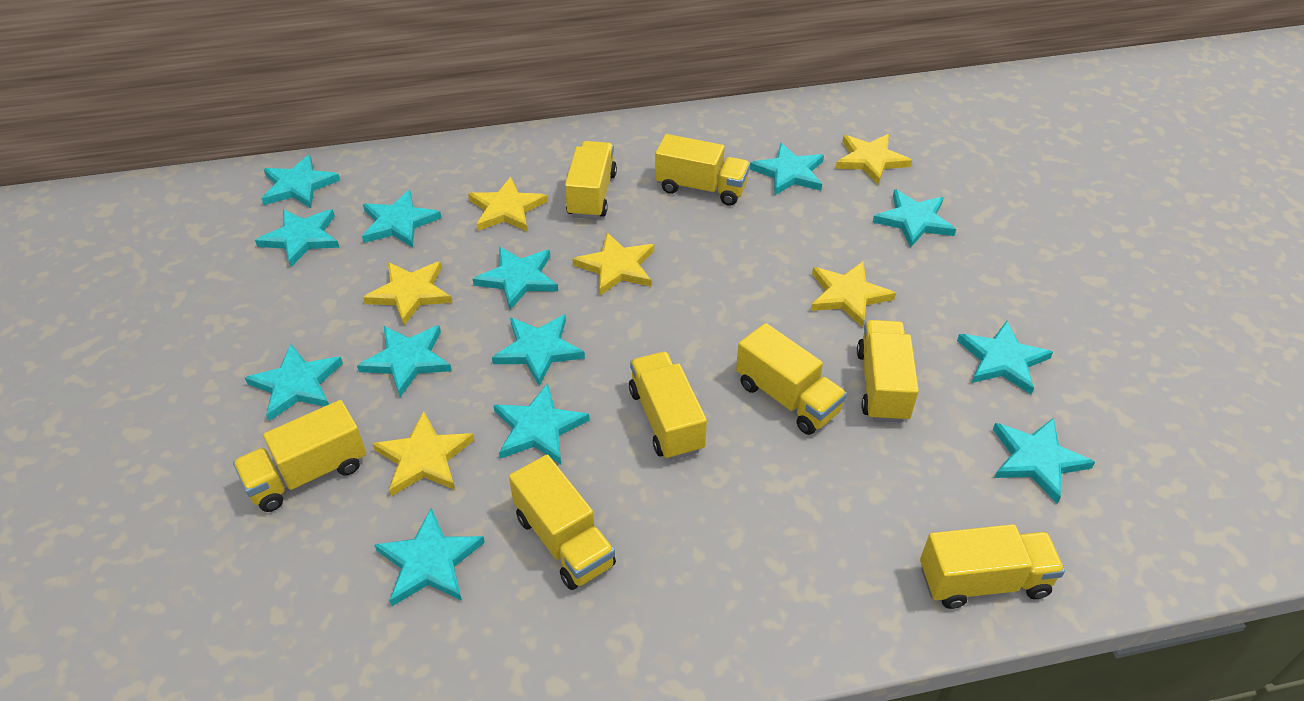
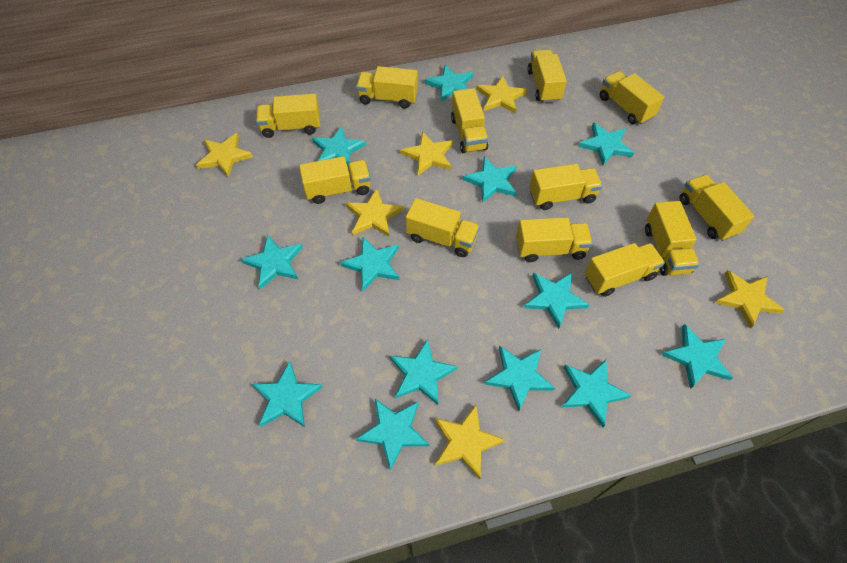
yellow truck: [233,400,366,512] [509,455,616,590] [565,141,617,219] [629,351,707,460] [655,134,750,206] [736,323,847,435] [857,320,919,423] [920,524,1065,609] = 8 -> [256,93,320,138] [299,156,371,204] [356,66,418,109] [406,198,480,257] [451,88,488,153] [516,217,593,262] [527,50,567,103] [529,164,602,210] [585,243,665,297] [600,71,664,125] [645,201,699,276] [679,175,755,241] = 12

